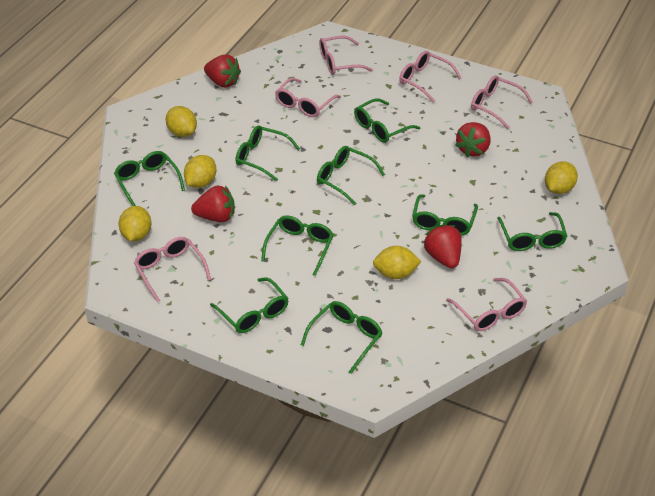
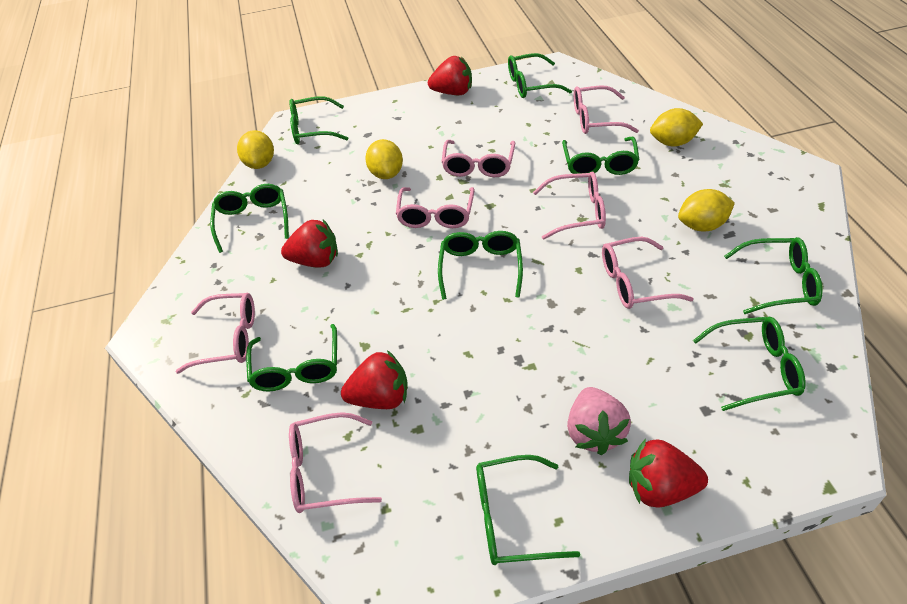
pink glasses: [134,237,211,303] [275,78,341,117] [319,36,373,75] [399,51,461,103] [446,278,527,331] [471,75,533,129] = 6 -> [176,293,255,374] [289,412,382,513] [396,187,475,228] [442,140,515,177] [533,171,606,239] [574,85,639,134] [602,237,693,309] = 7
pink strawberry: none = 0 -> [567,387,631,455] = 1
yellow lemon: [119,206,152,241] [166,106,197,137] [184,155,217,188] [373,246,421,279] [545,161,578,194] = 5 -> [237,130,274,169] [365,139,403,179] [650,108,703,146] [678,189,735,231] = 4

